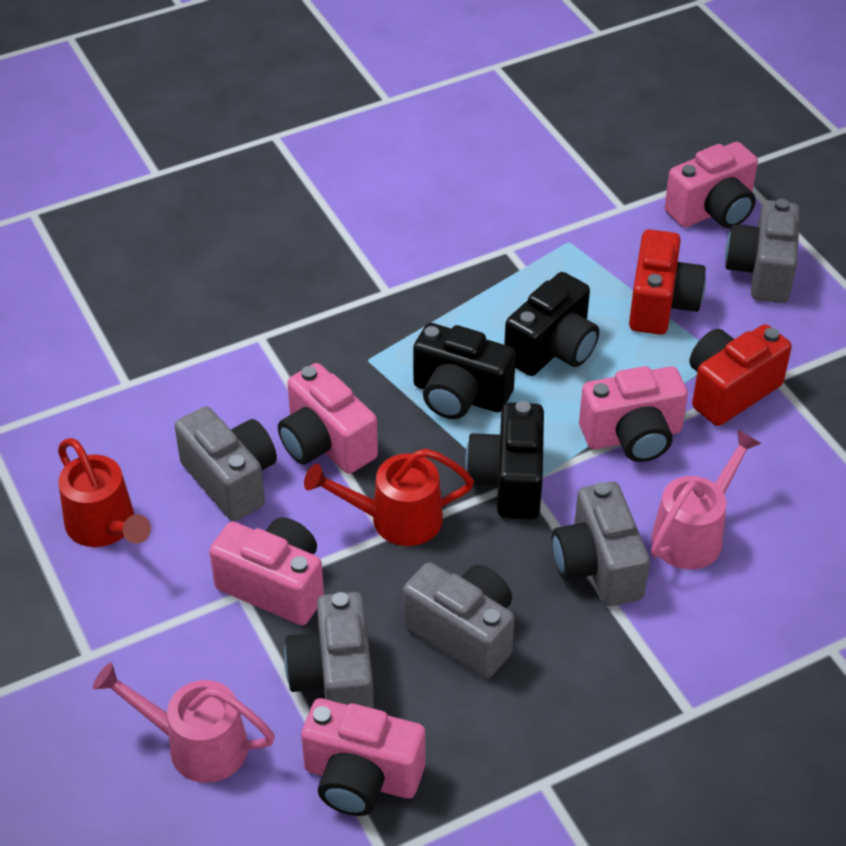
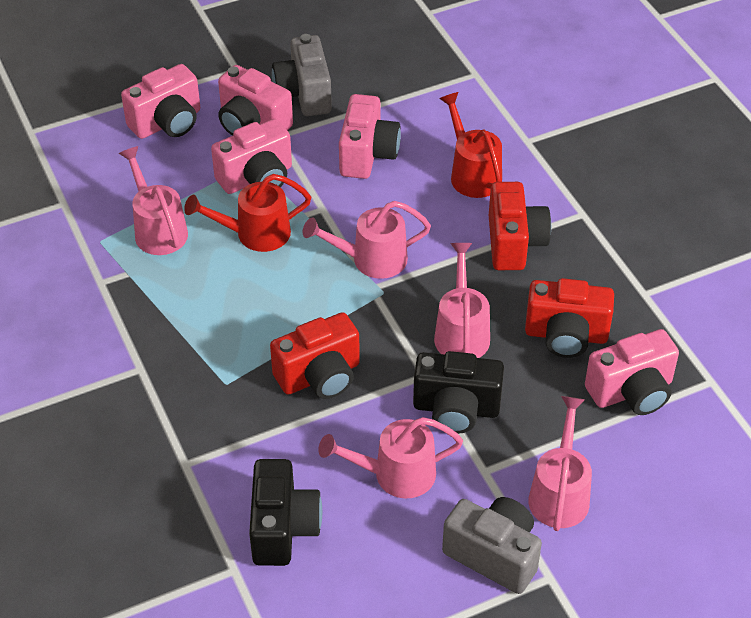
black camera: [413,323,516,419] [465,401,544,519] [504,272,599,376] = 3 -> [249,459,322,566] [413,351,504,434] = 2
grey camera: [174,406,277,521] [284,592,374,709] [403,562,515,678] [552,482,650,606] [725,199,800,303] = 5 -> [272,34,332,116] [442,497,542,594] = 2
pink watering can: [93,663,275,783] [651,429,762,569] = 2 -> [119,146,188,255] [303,201,431,279] [318,417,463,498] [434,243,490,358] [528,396,592,531] = 5
red camera: [629,229,706,335] [690,324,792,426] = 2 -> [270,312,360,399] [489,182,551,270] [525,278,614,358] = 3

